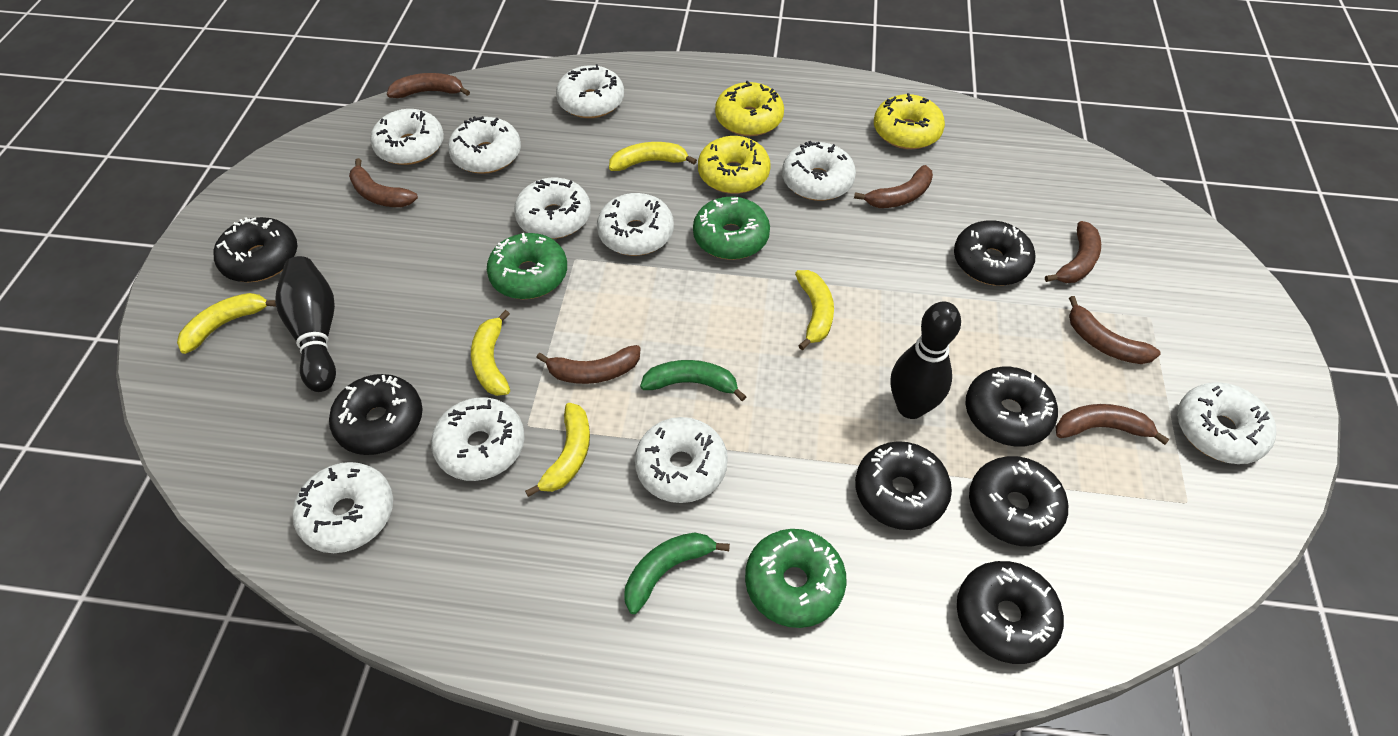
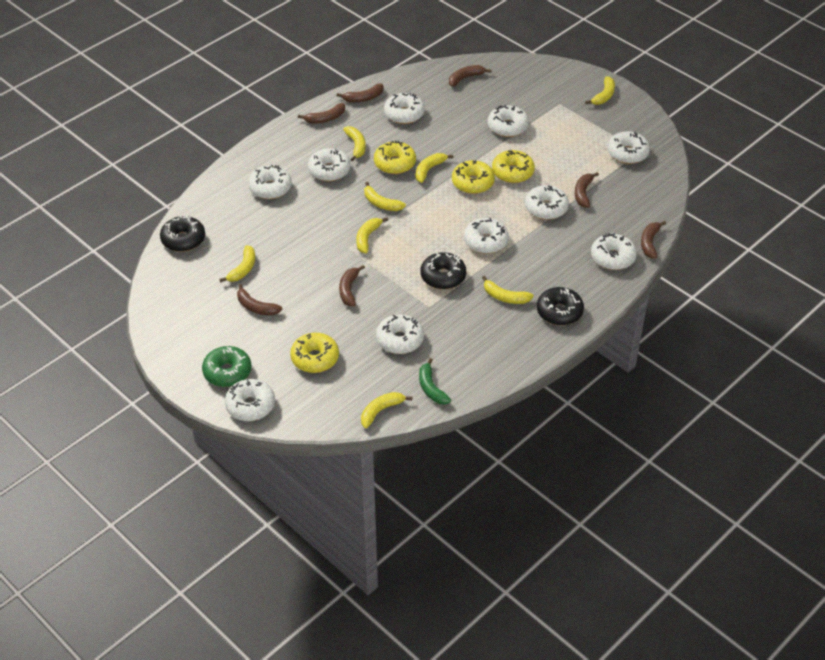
black bowling pin: [275,256,336,392] [891,301,961,419] = 2 -> none = 0
black donut: [213,217,297,282] [329,374,423,455] [855,441,952,530] [954,221,1035,286] [957,561,1064,664] [965,367,1058,446] [969,456,1068,546] = 7 -> [160,215,205,252] [421,252,466,289] [537,287,584,326] = 3
green banana: [625,532,730,614] [640,360,747,401] = 2 -> [419,358,451,404] = 1
green donut: [487,233,567,299] [693,196,770,260] [745,529,846,628] = 3 -> [202,346,251,387] = 1
yellow banana: [177,293,276,354] [471,310,510,396] [525,403,590,497] [609,142,697,171] [795,270,834,350] = 5 -> [219,245,255,283] [343,126,366,161] [356,217,388,253] [361,392,412,428] [364,182,406,211] [416,153,453,183] [482,276,534,304] [585,76,615,105] = 8
yellow donut: [698,136,771,194] [715,81,784,136] [874,93,945,149] = 3 -> [290,333,339,373] [374,140,416,174] [452,160,495,194] [492,150,535,183] = 4

